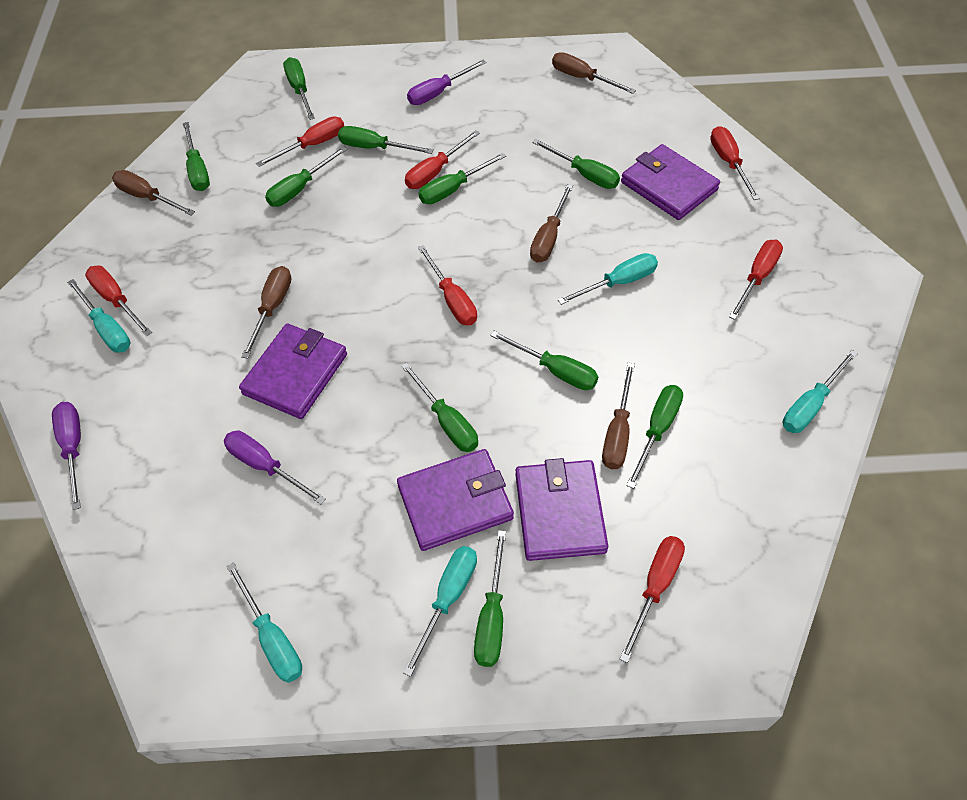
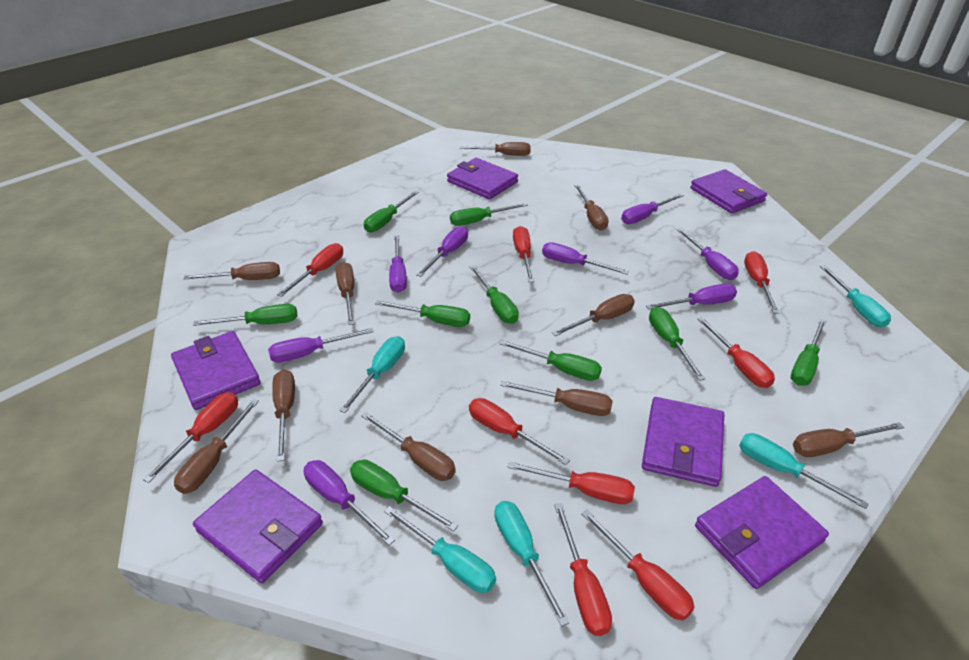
brown screwdriver: [112,170,195,216] [241,266,291,359] [530,184,573,263] [552,52,636,94] [602,363,635,469] = 5 -> [174,399,259,494] [184,262,280,280] [272,370,295,462] [336,262,354,325] [361,412,456,481] [460,142,531,156] [500,381,613,416] [552,294,635,336] [574,184,608,231] [793,422,904,457] = 10
green screwdriver: [183,122,210,191] [265,146,347,207] [283,57,315,120] [338,126,434,154] [401,362,478,452] [419,153,506,204] [474,530,506,667] [490,331,598,390] [532,139,620,189] [626,385,683,489] = 10 -> [193,304,297,326] [350,460,458,531] [364,191,419,233] [375,300,470,327] [450,203,528,226] [469,265,519,324] [499,340,602,381] [649,307,705,381] [791,319,826,386] = 9
purple screwdriver: [52,402,81,510] [224,431,326,504] [407,60,486,105] = 3 -> [268,328,374,363] [304,460,395,546] [389,235,407,293] [416,226,468,277] [542,242,629,275] [621,193,684,224] [646,284,737,310] [677,228,739,280] = 8
purple wallet: [239,324,347,419] [397,449,514,551] [515,458,608,561] [621,144,720,220] = 4 -> [171,331,261,410] [193,469,323,583] [447,158,518,200] [642,397,724,487] [690,169,767,214] [695,476,829,589] = 6
red screwdriver: [85,266,152,336] [256,116,344,167] [405,130,480,189] [418,245,477,325] [620,536,685,663] [710,126,760,200] [729,240,783,320] = 7 -> [143,392,238,483] [277,243,343,297] [469,398,570,465] [508,461,635,504] [513,226,534,282] [554,503,612,636] [581,510,695,620] [697,317,775,388] [744,251,780,314] = 9

